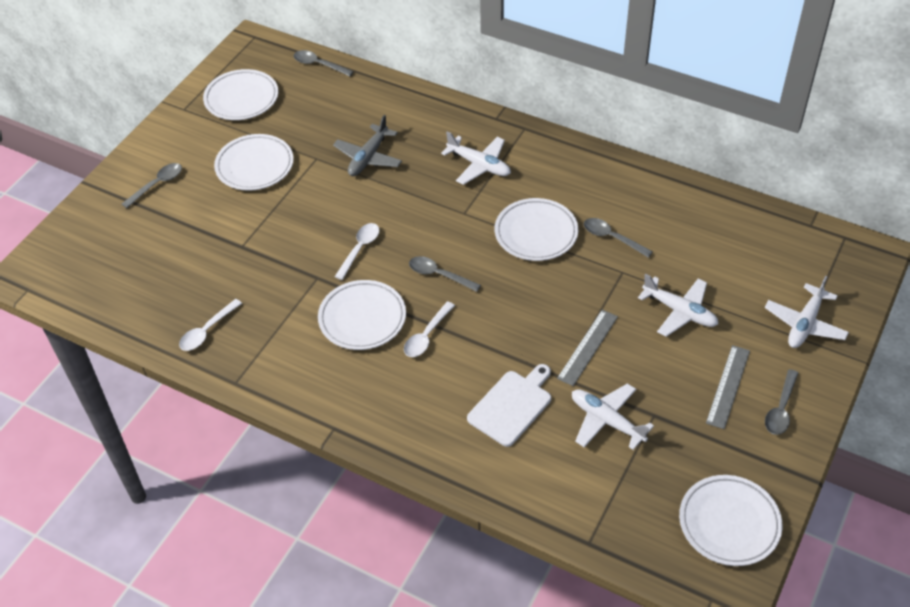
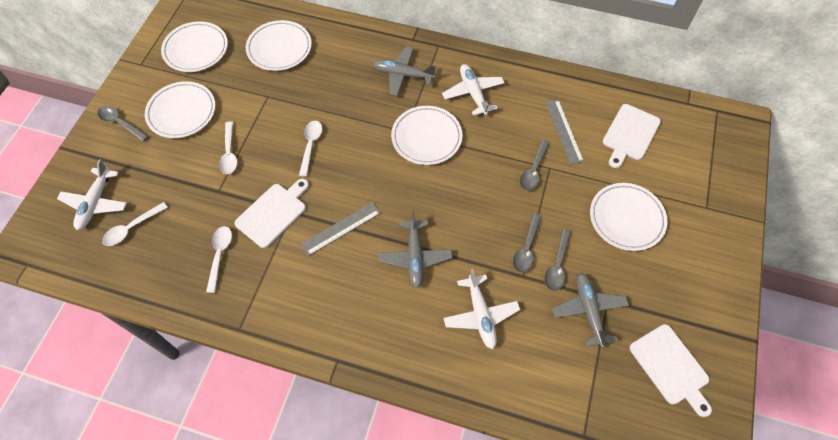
grey plane: [333,115,402,176] = 1 -> [373,46,436,96] [378,211,452,288] [552,273,629,348] = 3
grey spoon: [122,163,182,208] [294,50,354,76] [409,256,481,292] [584,218,653,258] [765,369,798,435] = 5 -> [97,106,149,142] [513,213,542,273] [520,139,550,191] [544,229,571,291] = 4
white cutting board: [467,364,551,447] = 1 -> [235,179,309,248] [603,104,661,168] [630,324,712,417] = 3
white plane: [441,131,511,185] [572,383,654,450] [638,274,718,337] [764,276,849,348] = 4 -> [57,160,127,230] [442,64,505,116] [443,269,520,349] = 3
white spoon: [179,299,242,351] [335,223,380,280] [404,301,455,357] = 3 -> [102,202,168,246] [206,226,232,293] [219,121,237,174] [299,121,323,177] = 4

